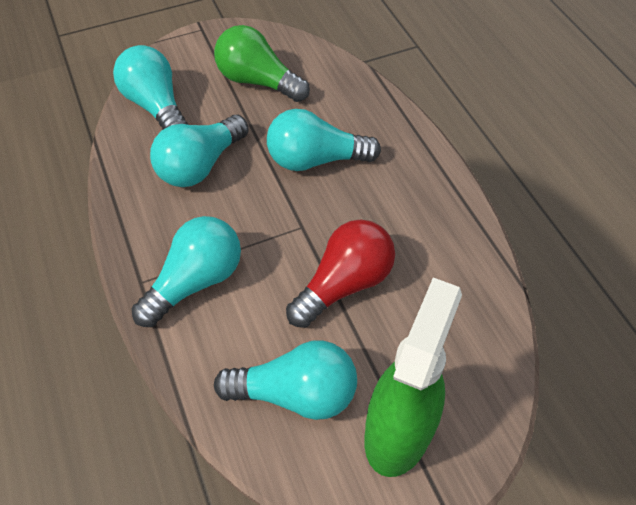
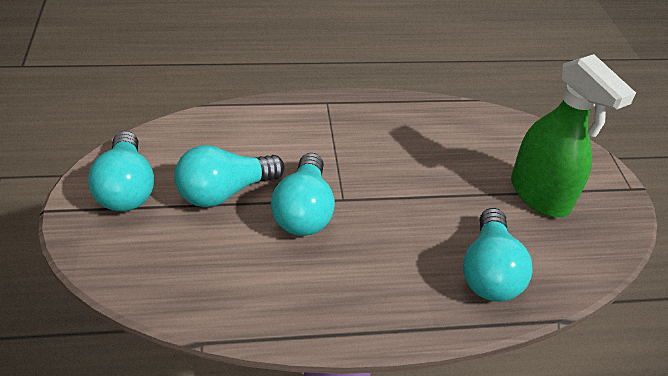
green light bulb: [214,25,310,102] = 1 -> none = 0
red light bulb: [286,219,395,328] = 1 -> none = 0
turquoise light bulb: [113,45,188,129] [132,216,241,327] [150,115,249,187] [214,340,357,420] [267,109,381,171] = 5 -> [88,131,154,211] [174,145,285,207] [271,153,335,236] [463,208,533,302] = 4

